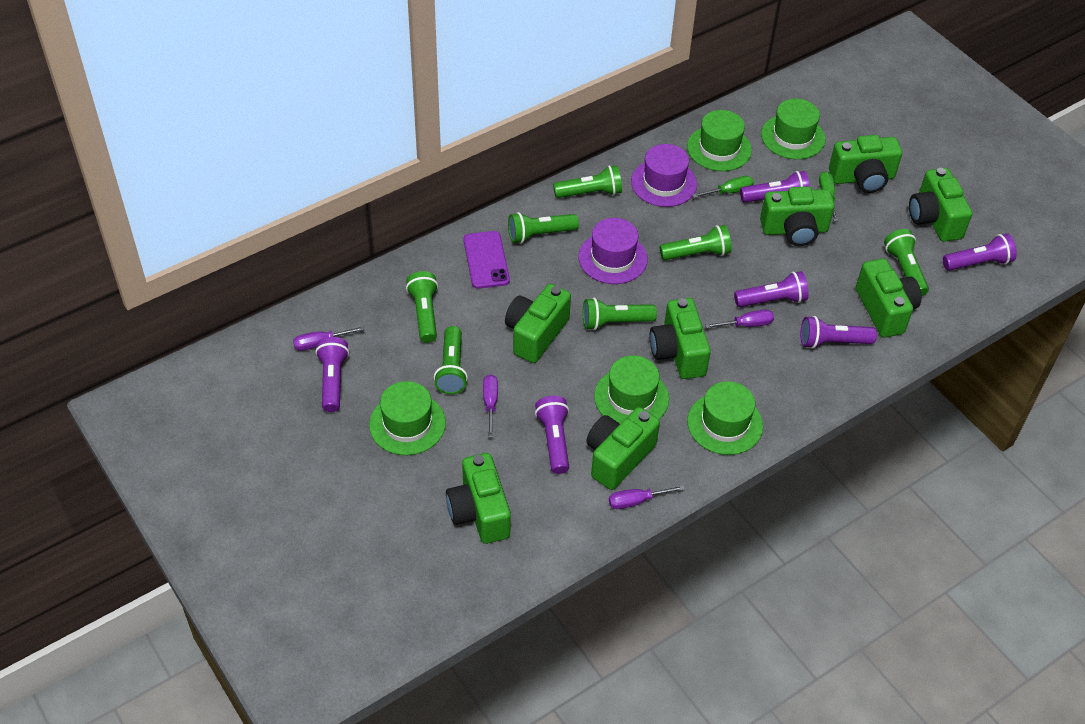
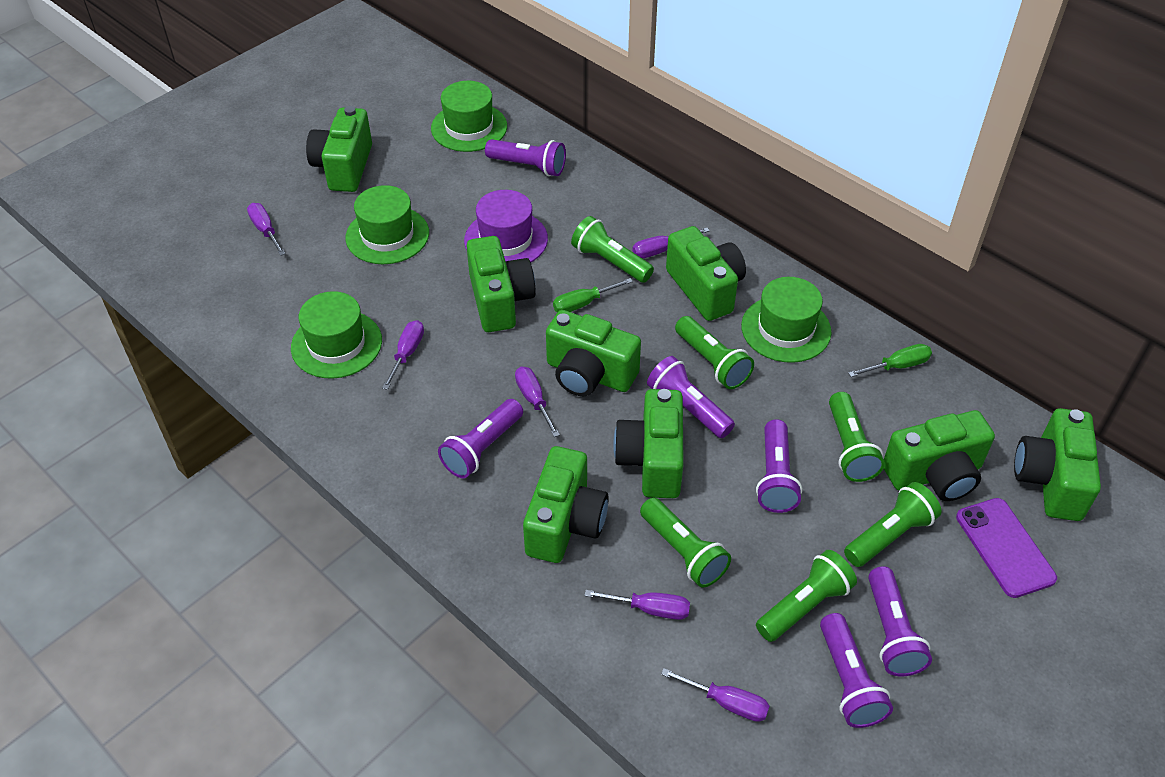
green flashlight: [406,271,438,343] [434,326,468,394] [508,212,579,243] [553,165,622,198] [583,298,657,330] [660,225,732,260] [884,229,929,296] = 7 -> [571,216,654,283] [640,498,731,588] [675,316,754,389] [756,550,857,642] [829,392,885,482] [844,482,942,567] = 6
green hat: [369,381,446,455] [594,356,669,424] [687,110,752,171] [687,381,763,455] [761,99,825,159] = 5 -> [291,291,382,379] [345,185,429,264] [431,81,507,152] [741,277,831,363] = 4
purple hat: [578,218,648,284] [631,144,697,207] = 2 -> [464,190,548,262] = 1
purple screwdriver: [293,326,365,351] [483,374,498,437] [609,485,685,509] [705,310,774,329] = 4 -> [247,203,286,256] [382,320,424,390] [515,367,560,437] [584,590,690,620] [632,228,710,258] [661,668,770,722] = 6

